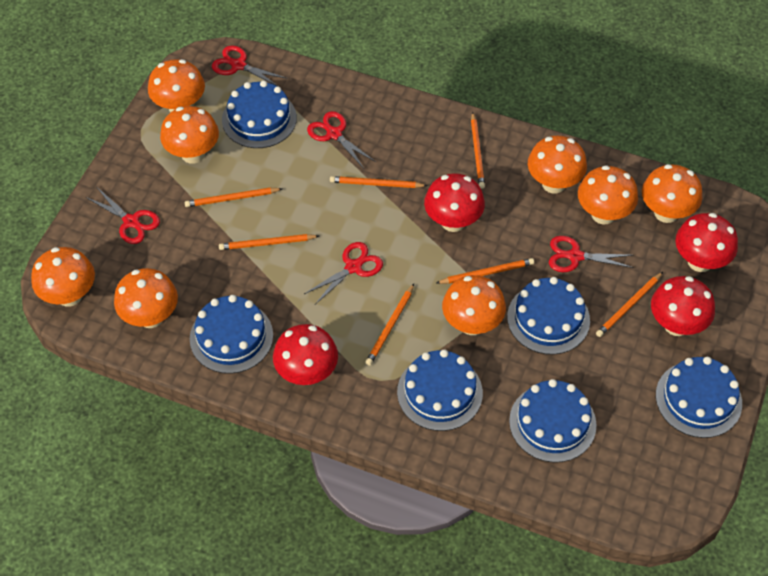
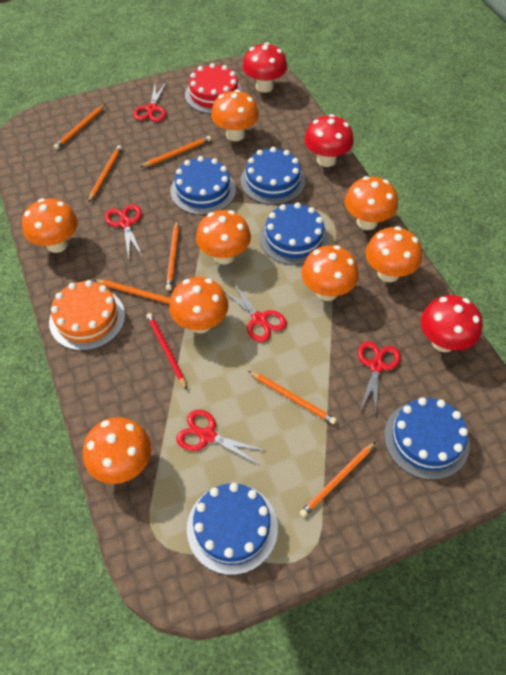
blue cake: [190,295,273,374] [222,81,297,148] [397,349,483,431] [507,277,590,355] [509,379,597,463] [656,357,742,438] = 6 -> [170,156,236,215] [187,483,278,575] [240,147,305,205] [259,202,329,265] [384,397,470,480] = 5
orange cake: none = 0 -> [49,280,125,351] = 1
red cake: none = 0 -> [185,63,243,114] = 1
red mushroom: [273,324,338,385] [424,173,485,232] [651,276,715,336] [675,213,738,272] = 4 -> [243,42,287,93] [304,114,354,167] [421,295,483,352] = 3
red pencil: none = 0 -> [146,313,187,389] = 1

